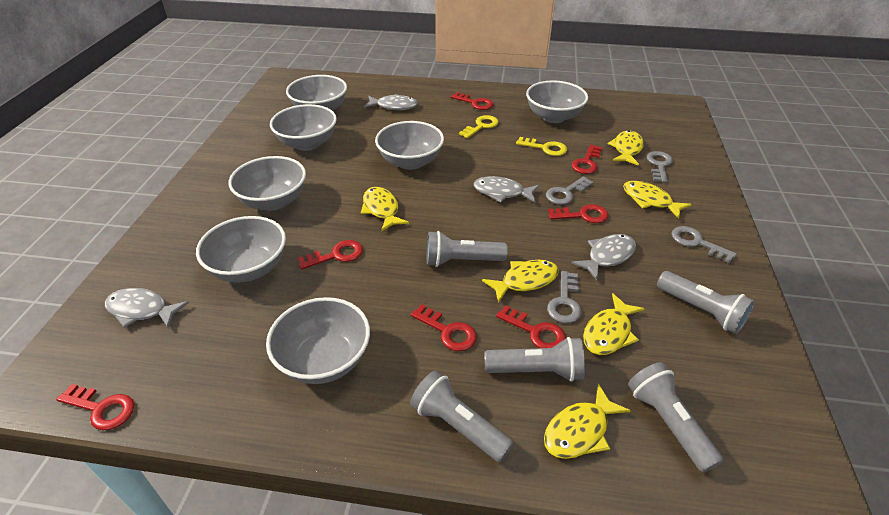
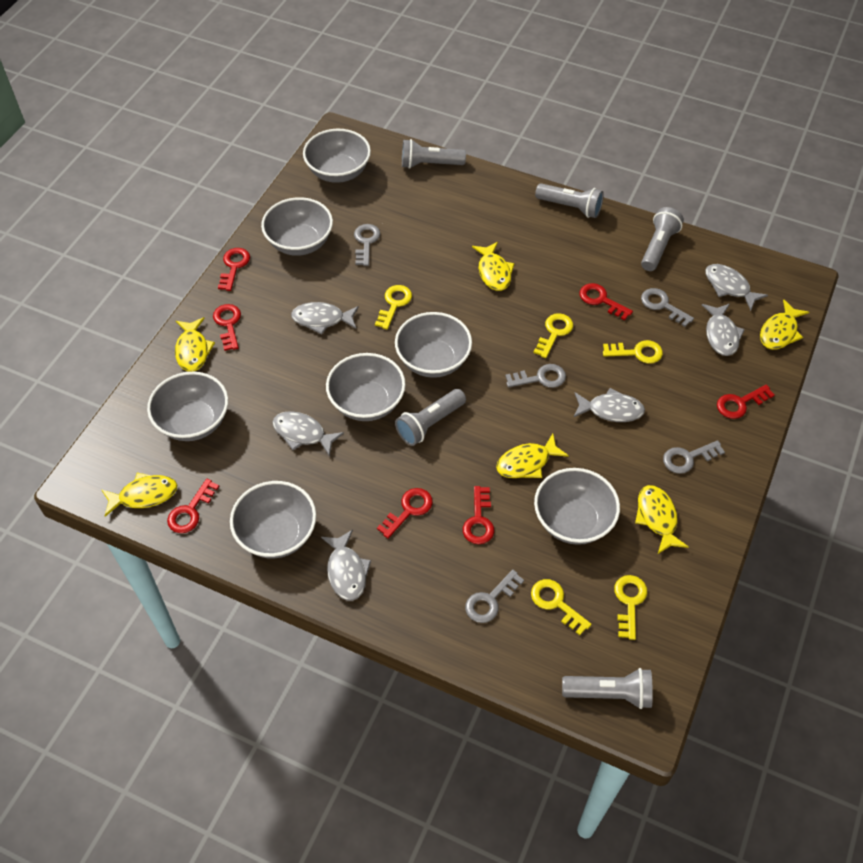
grey fish: [105,288,189,328] [364,94,418,110] [474,176,539,202] [571,234,636,281] = 4 -> [272,411,344,457] [291,302,359,334] [321,530,371,601] [574,388,645,422] [702,304,745,356] [705,264,768,311] = 6
grey key: [546,176,593,205] [547,271,582,323] [647,151,673,183] [672,226,737,263] = 4 -> [354,224,380,266] [465,569,524,623] [505,364,566,388] [641,288,694,327] [663,440,725,474] = 5
yellow key: [459,115,499,138] [516,137,567,156] = 2 -> [375,285,412,330] [531,579,592,635] [533,313,573,358] [603,340,663,364] [614,575,647,640] = 5

